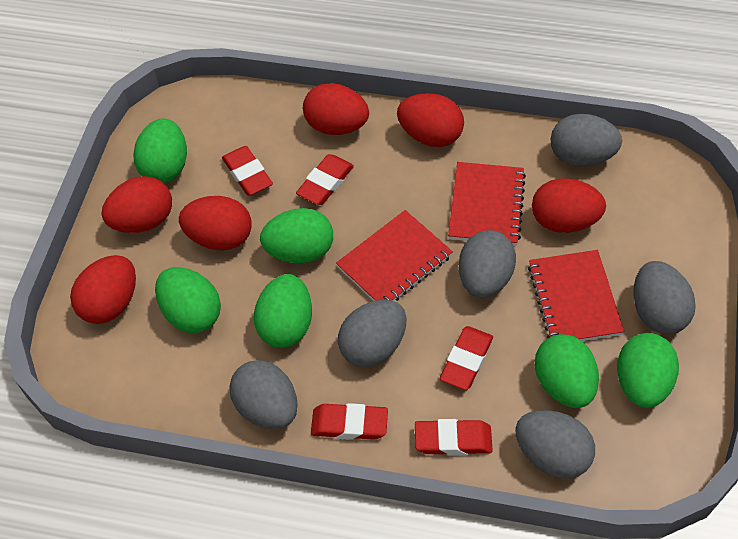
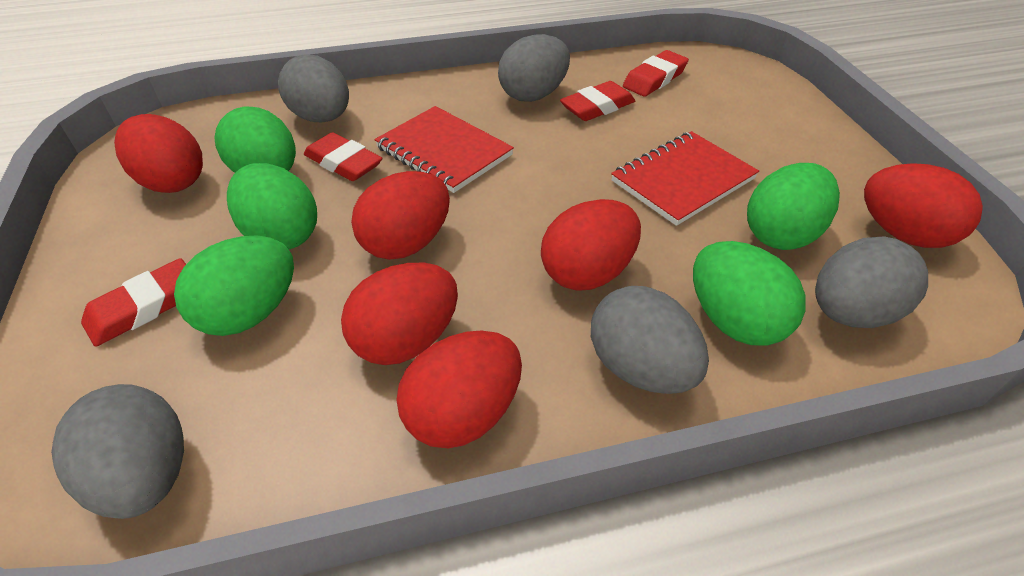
green egg: [133,118,187,183] [155,267,221,333] [254,274,312,348] [260,208,333,263] [534,334,599,408] [617,333,679,408] = 6 -> [174,235,294,336] [214,106,296,173] [227,163,317,249] [693,241,806,346] [747,163,840,250] = 5
grey egg: [229,360,298,429] [338,300,406,367] [459,230,516,298] [515,410,595,479] [551,114,622,167] [633,261,696,334] = 6 -> [51,384,184,519] [278,54,349,122] [498,34,570,102] [591,286,709,394] [815,236,928,328] = 5
red eraser: [222,146,273,196] [296,154,354,205] [311,403,388,440] [415,419,493,455] [440,326,493,390] = 5 -> [81,258,186,347] [304,132,383,181] [560,81,635,121] [623,50,689,97] = 4
red notebook: [336,210,453,301] [448,162,526,246] [528,250,624,341] = 3 -> [374,106,514,193] [611,131,759,226] = 2

